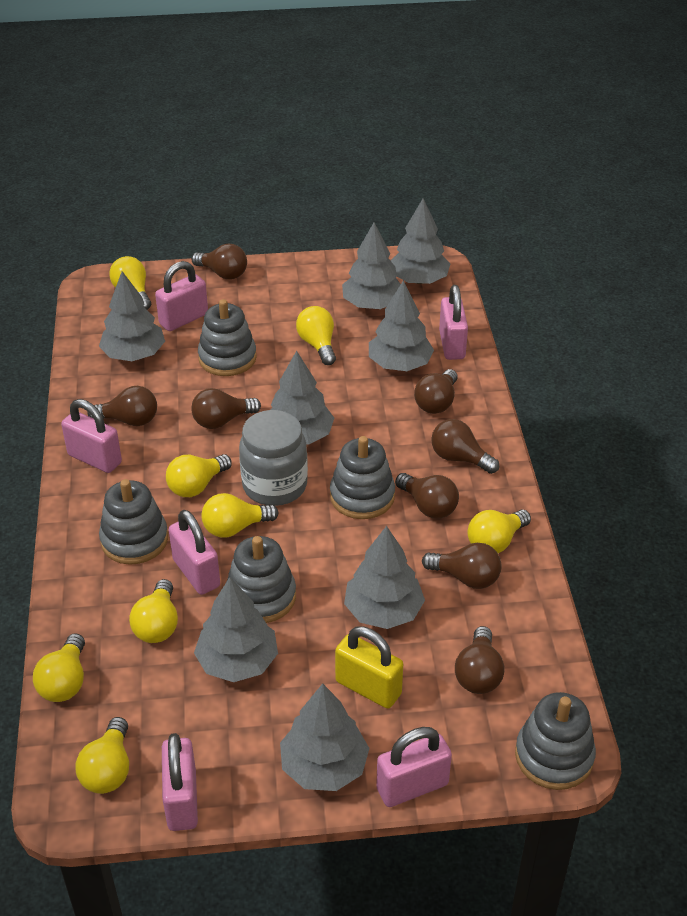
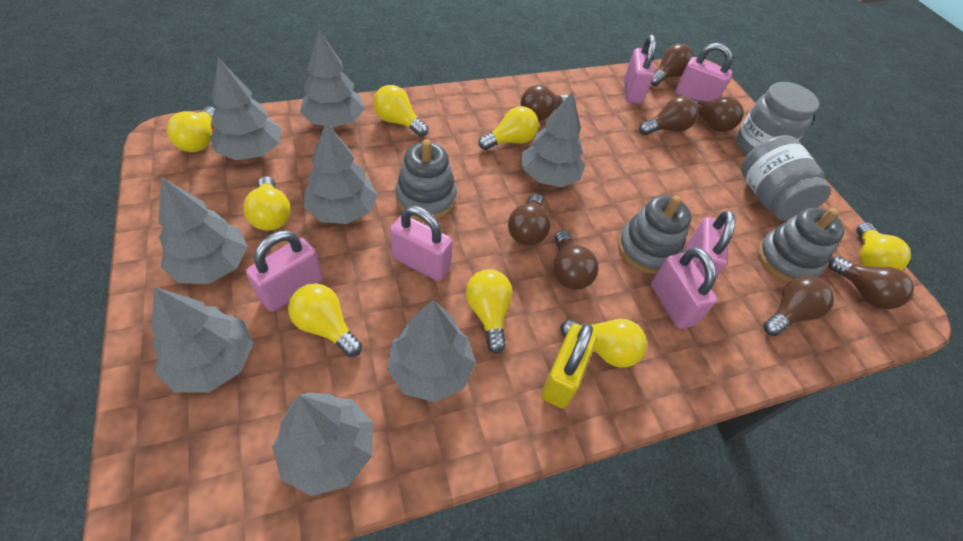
grey jar: [239,410,308,506] = 1 -> [736,82,819,155] [741,135,831,221] = 2
grey stacking toy: [99,479,168,565] [198,299,257,376] [227,536,296,623] [330,436,395,519] [515,692,596,790] = 5 -> [396,139,457,221] [618,195,691,274] [758,208,844,283] = 3

